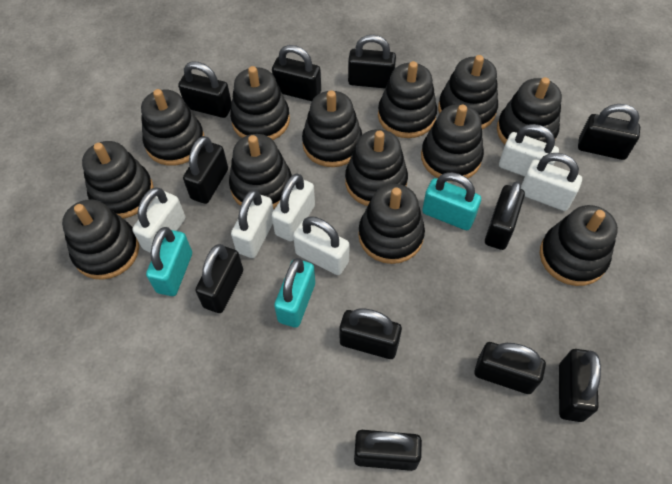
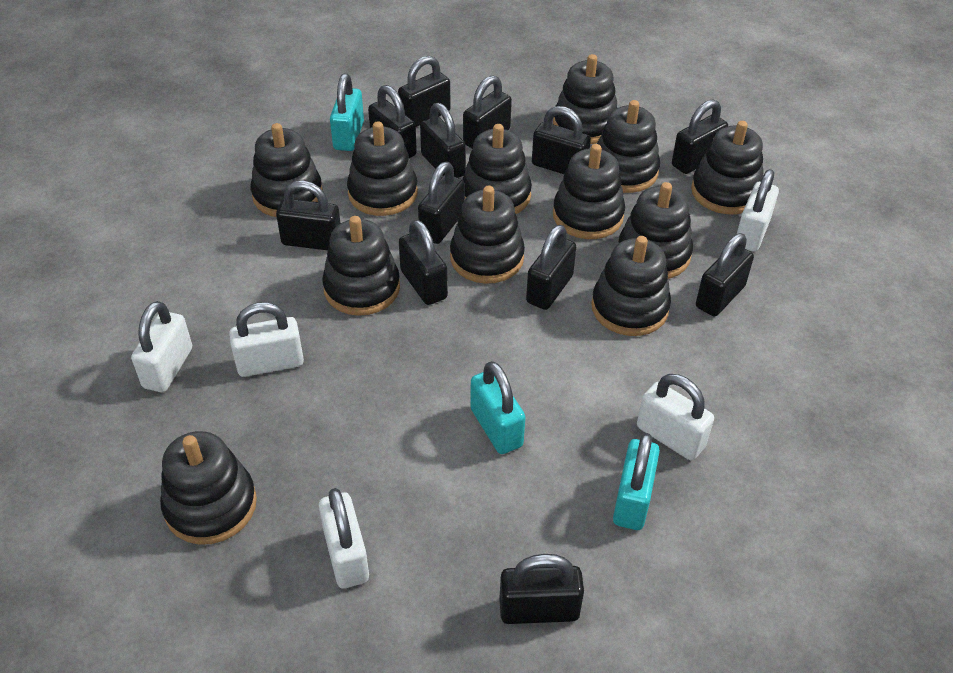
black padlock: [178,61,232,118] [183,136,228,204] [195,244,243,313] [272,45,321,101] [340,308,402,359] [348,35,396,88] [354,430,422,471] [475,342,546,394] [485,181,525,250] [559,349,601,422] [578,104,640,160] = 11 -> [276,181,341,250] [368,85,417,158] [398,56,451,127] [399,220,448,305] [418,162,465,244] [420,103,466,178] [463,75,512,149] [499,554,584,624] [526,225,576,310] [532,106,591,174] [672,100,728,174] [696,233,754,316] = 12
black stacking toy: [62,199,139,280] [82,141,154,219] [141,89,204,166] [229,134,292,209] [230,66,290,140] [302,90,362,167] [345,129,408,206] [358,184,425,264] [378,61,437,138] [421,104,484,182] [438,55,498,129] [497,77,562,144] [540,205,618,286] = 13 -> [160,431,257,545] [251,123,323,217] [322,216,400,316] [347,121,418,216] [450,186,525,284] [462,124,532,214] [553,54,617,144] [553,144,625,239] [591,236,671,336] [597,100,660,193] [618,182,693,279] [691,121,764,214] = 12
white padlock: [132,187,185,253] [231,190,274,258] [272,174,315,241] [293,216,349,275] [499,124,559,177] [521,153,582,211] = 6 -> [131,301,192,392] [229,302,304,377] [319,488,369,588] [637,374,714,460] [737,169,779,252] = 5

